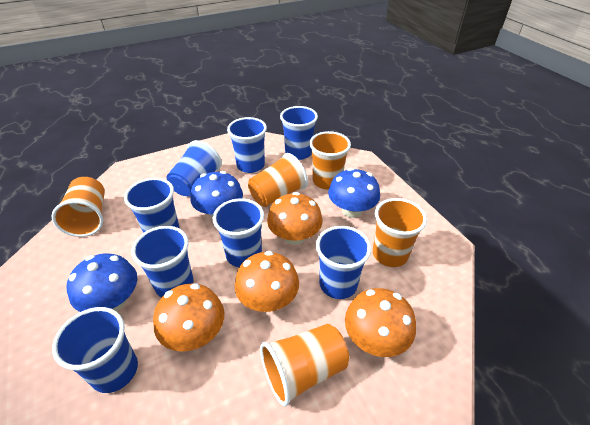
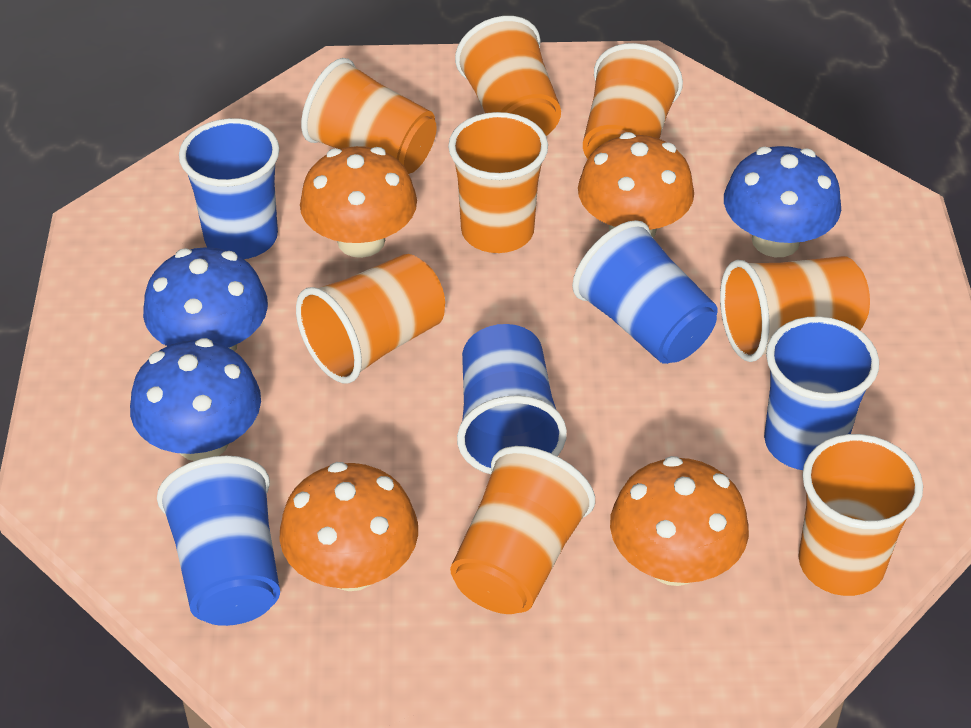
blue cup: [52,307,138,393] [124,178,179,233] [131,226,193,298] [166,140,222,197] [213,198,264,267] [227,117,267,173] [280,106,318,160] [316,226,371,299] = 8 -> [157,456,280,626] [179,118,280,259] [457,324,567,474] [572,220,717,364] [764,316,879,470] = 5
orange cup: [52,177,105,237] [248,153,308,207] [260,324,349,407] [309,131,351,189] [373,198,427,267] = 5 -> [296,254,445,383] [301,58,437,174] [448,112,548,253] [450,446,595,614] [455,16,561,136] [583,43,683,159] [720,256,870,362] [799,434,923,596] = 8

